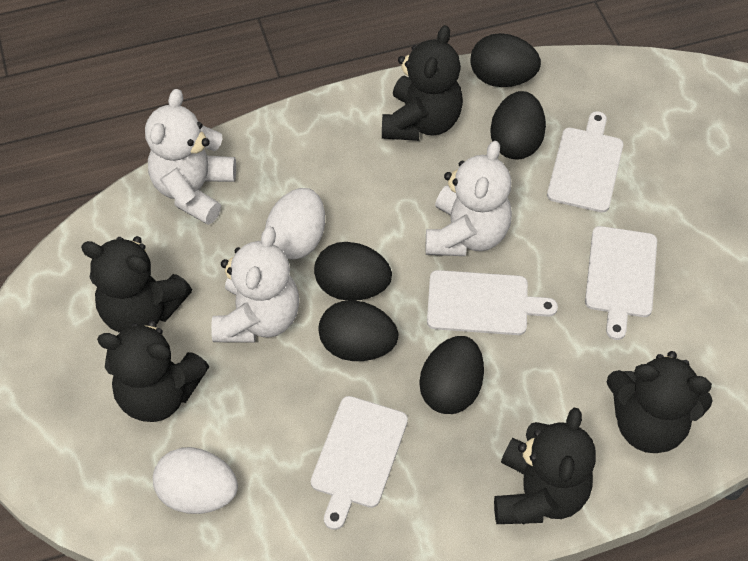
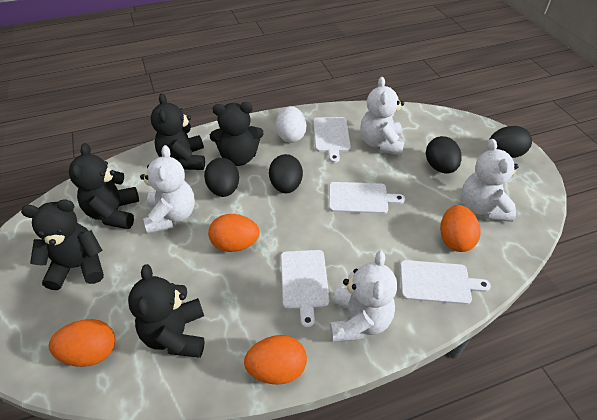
black egg: [314,242,392,301] [318,300,398,361] [419,336,484,414] [470,33,541,87] [490,91,546,159] = 5 -> [204,158,239,197] [269,154,303,193] [426,136,462,174] [489,126,532,158] = 4
orange egg: none = 0 -> [49,319,115,367] [208,214,259,252] [244,335,307,385] [440,205,481,252] = 4
white egg: [153,447,238,514] [265,188,325,260] = 2 -> [276,106,307,143] = 1
white teddy bear: [145,89,236,225] [211,226,300,343] [426,141,512,256] = 3 -> [140,145,195,234] [330,251,397,342] [360,77,404,156] [462,139,519,222] = 4

